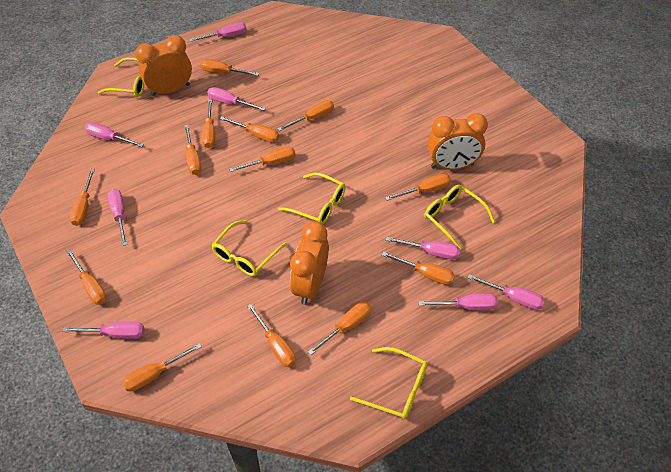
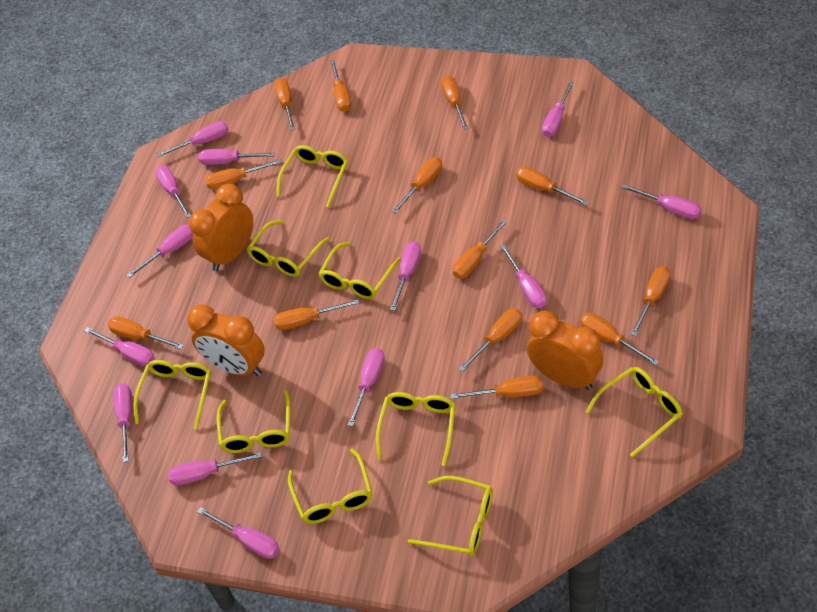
pink screwdriver: [62,321,145,339] [85,122,144,147] [108,189,127,246] [189,22,247,42] [207,87,266,111] [385,237,460,260] [419,293,498,310] [468,274,544,310] = 8 -> [84,327,155,367] [113,383,132,463] [127,224,193,277] [155,166,191,218] [157,121,229,157] [168,452,262,485] [197,507,280,559] [198,149,275,165] [348,348,385,427] [390,242,421,311] [500,244,547,308] [542,81,574,137] [621,184,702,219] = 13
yellow glasses: [98,57,144,97] [212,220,287,276] [278,173,346,224] [350,347,427,419] [424,185,495,250] = 5 -> [133,360,211,429] [217,390,290,453] [247,220,330,277] [277,145,348,207] [288,448,373,524] [318,242,401,299] [376,392,455,466] [408,476,493,556] [585,367,683,457] = 9

